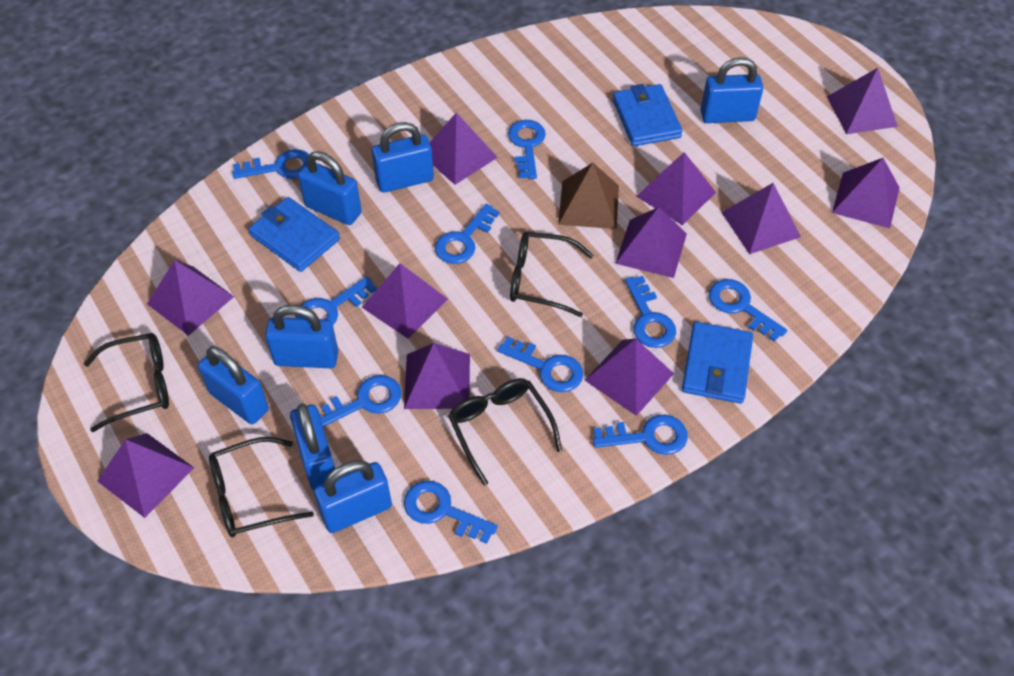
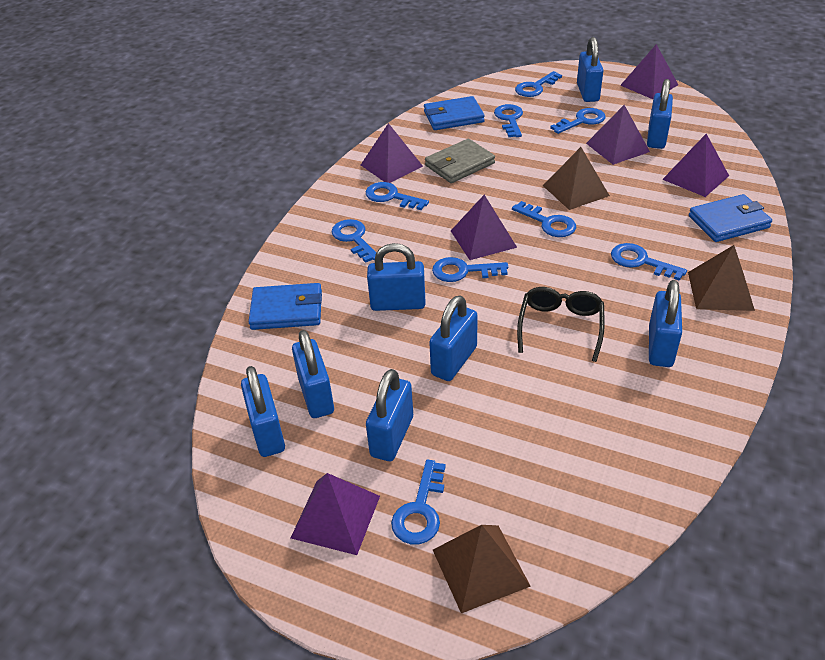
black glasses: [84,333,169,432] [209,437,314,537] [448,378,562,486] [510,232,593,317] = 4 -> [517,287,605,362] = 1
blue key: [232,149,310,179] [296,276,377,325] [319,375,401,427] [404,481,498,544] [435,204,500,264] [497,337,583,392] [508,120,546,179] [593,414,688,455] [625,276,676,348] [709,279,787,342] = 10 -> [331,219,376,263] [366,182,429,210] [391,459,446,544] [432,257,508,282] [494,104,523,137] [512,201,576,237] [515,71,562,97] [550,108,606,134] [611,243,687,281] = 9
blue padlock: [198,346,269,424] [265,305,338,368] [290,403,335,490] [298,151,362,225] [314,460,392,533] [372,122,434,193] [700,57,763,123] = 7 -> [241,366,285,457] [292,330,334,418] [366,369,413,461] [367,243,426,311] [429,296,478,381] [577,37,603,102] [647,79,673,149] [649,280,682,367] = 8
brown pyramid: [558,163,619,229] = 1 -> [433,525,531,613] [543,147,610,210] [688,245,755,311] = 3
grey wallet: none = 0 -> [425,139,495,183] = 1
purple pyramid: [97,433,194,518] [147,260,234,336] [362,263,448,339] [404,343,470,409] [429,112,498,185] [585,339,674,416] [615,207,687,278] [636,152,716,225] [721,183,801,254] [827,68,898,134] [832,158,900,228] = 11 -> [291,473,380,555] [361,123,423,183] [451,195,517,260] [586,105,650,165] [620,44,678,99] [662,134,729,197] = 6

